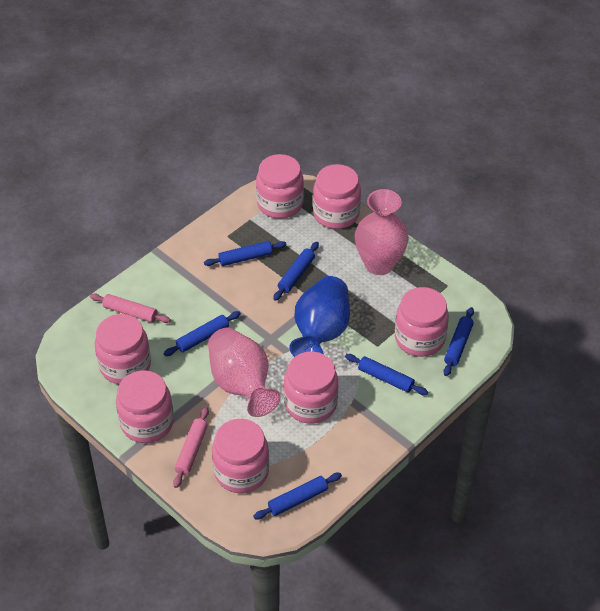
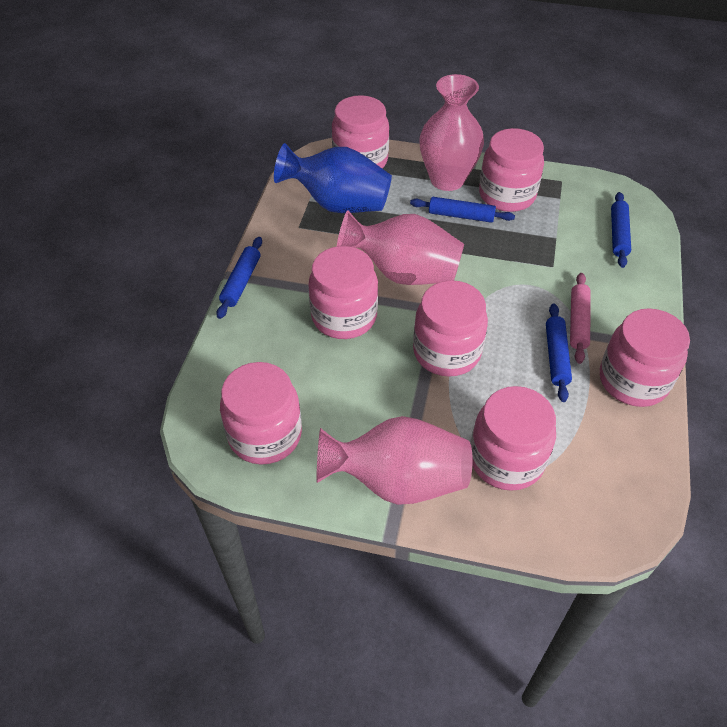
blue rolling pin: [164,311,241,356] [204,241,287,266] [253,473,342,519] [273,242,319,301] [345,354,428,395] [443,307,474,376] = 6 -> [216,237,262,319] [410,197,515,223] [546,303,572,402] [611,192,631,268] = 4
pink rolling pin: [90,293,171,323] [173,407,209,488] = 2 -> [570,273,591,364] = 1
pink vase: [208,327,281,417] [355,189,409,275] = 2 -> [316,416,473,505] [337,210,464,285] [419,74,484,191] = 3

